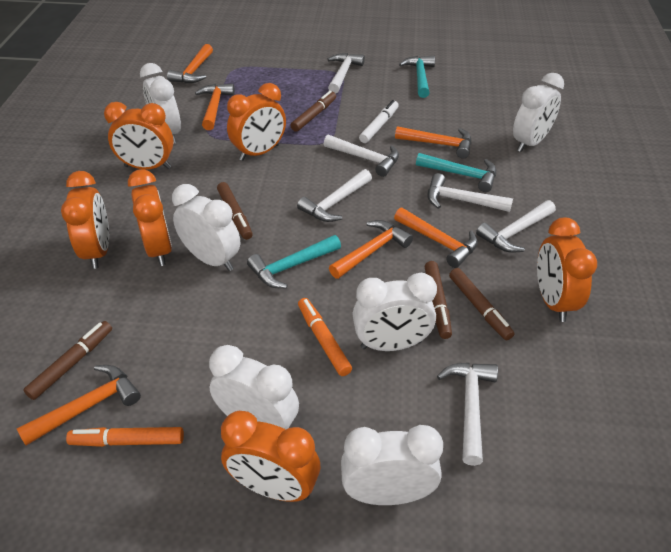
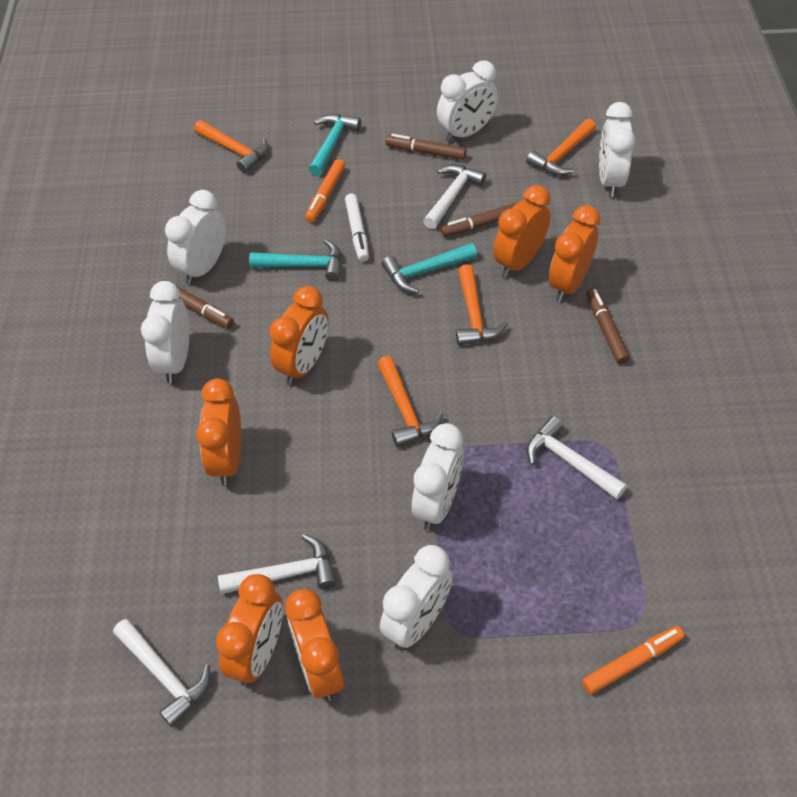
brown marker: [24,321,112,400] [217,182,253,240] [290,91,336,132] [424,261,452,339] [449,268,514,340] = 5 -> [161,279,234,329] [386,134,467,160] [441,202,518,237] [586,287,630,365] = 4
orange hammer: [16,365,141,446] [167,44,213,83] [195,84,235,130] [329,220,413,279] [394,208,478,268] [395,126,471,159] = 6 -> [194,120,268,173] [377,356,443,447] [456,264,508,345] [526,119,596,176] = 4
white hammer: [297,169,372,222] [324,135,399,177] [327,53,365,94] [427,173,513,212] [437,363,498,466] [476,200,556,253] = 6 -> [113,619,211,727] [218,534,337,594] [423,165,486,229] [527,416,627,500] = 4

